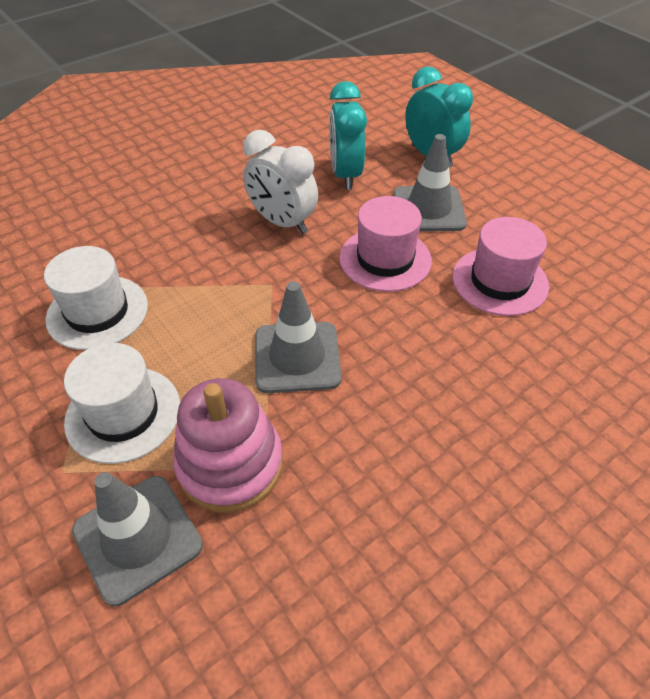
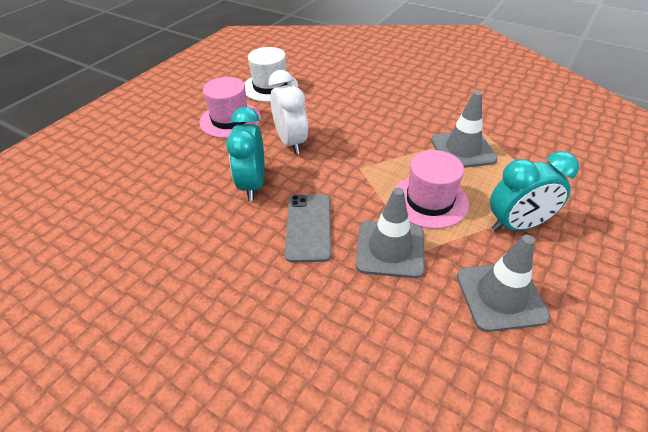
grey phone: none = 0 -> [285,194,331,262] = 1
pink stacking toy: [173,378,283,513] = 1 -> none = 0
white hat: [44,246,148,350] [64,343,180,464] = 2 -> [244,47,298,102] = 1

